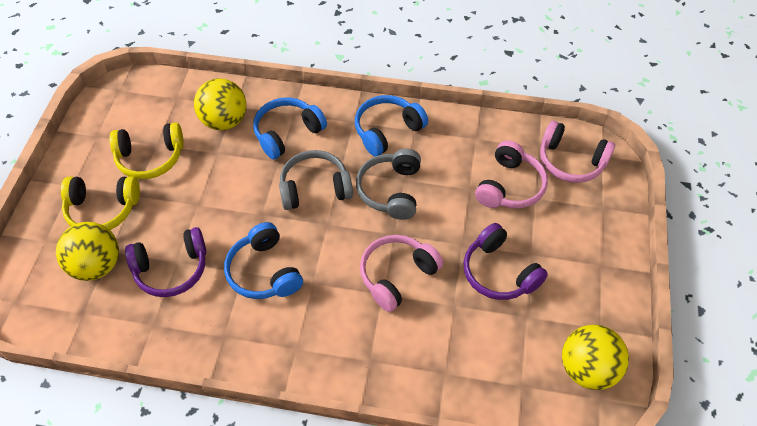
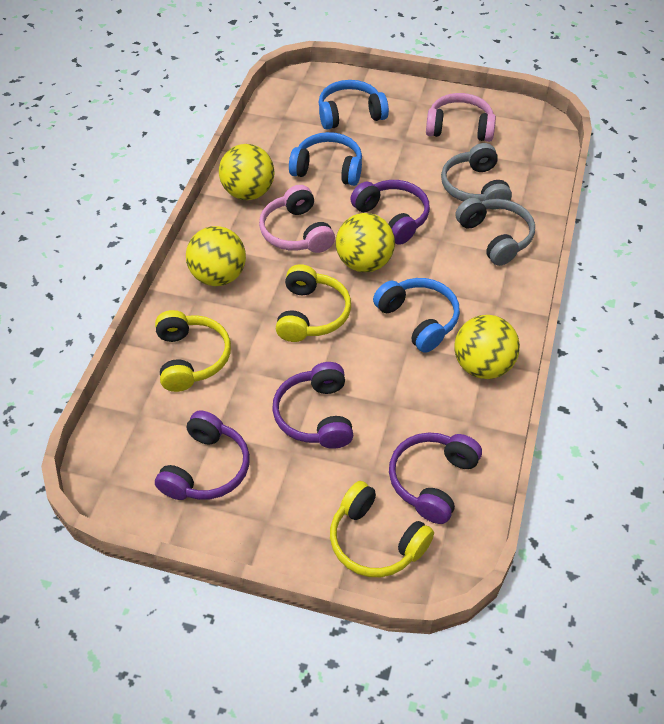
pink headphones: [360,235,443,312] [475,140,548,208] [540,121,615,183] = 3 -> [259,185,335,253] [426,93,496,142] = 2
purple headphones: [125,227,206,297] [463,223,548,300] = 2 -> [155,410,250,500] [272,362,353,449] [350,180,430,245] [389,432,482,524] = 4
yellow ball: [56,222,119,281] [194,78,246,130] [562,325,629,390] = 3 -> [186,226,246,286] [219,144,274,200] [336,213,395,272] [454,315,520,379] = 4
yellow headphones: [61,176,140,230] [109,122,184,179] = 2 -> [155,310,231,392] [276,264,351,342] [330,481,434,577] = 3

